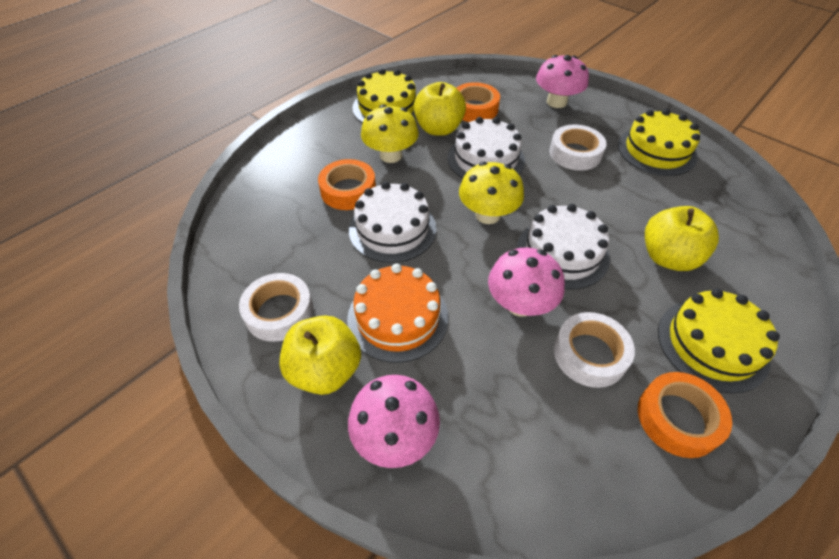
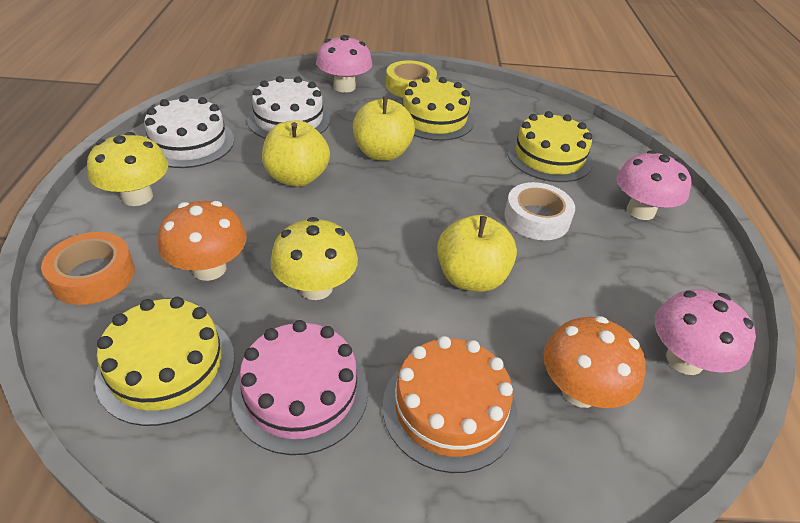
orange mushroom: none = 0 -> [158,201,247,281] [543,316,646,408] = 2
orange tape: [318,159,376,210] [456,82,500,122] [638,372,732,458] = 3 -> [41,232,135,305] = 1
pink cake: none = 0 -> [231,320,368,455] = 1
white cake: [349,182,437,263] [448,117,525,179] [517,204,610,289] = 3 -> [144,95,234,168] [247,76,331,139] = 2
white tape: [239,273,314,342] [549,124,607,171] [554,312,635,388] = 3 -> [504,182,575,240] = 1
yellow tape: none = 0 -> [386,60,437,98] = 1

